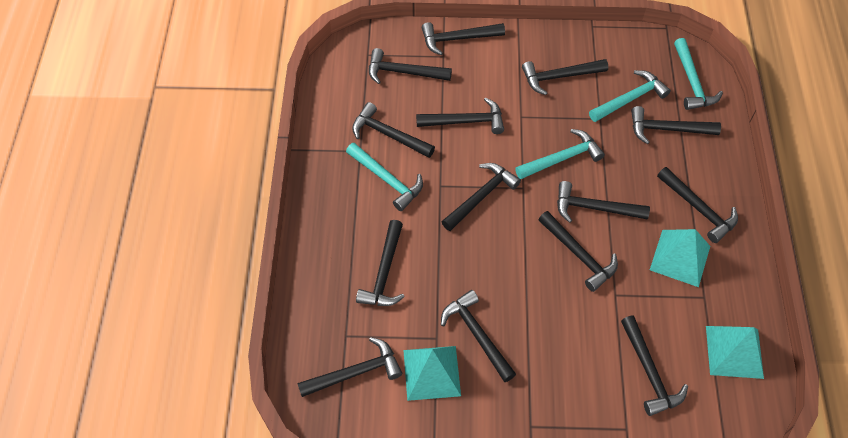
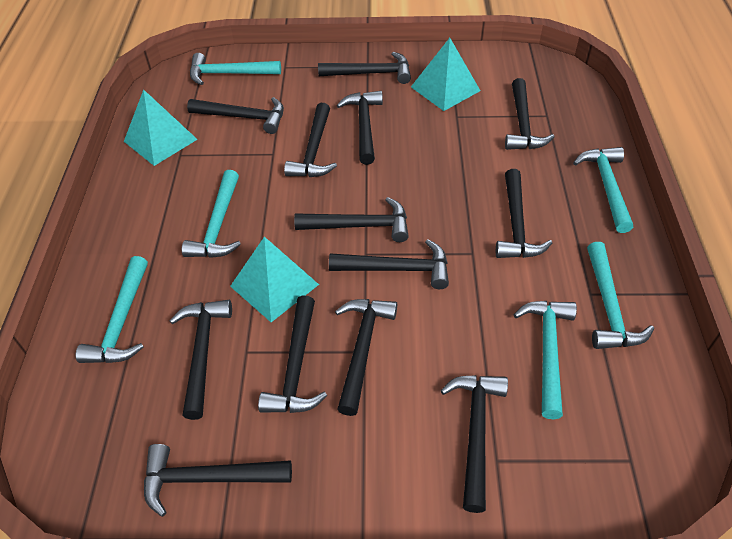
black hammer: [297,337,402,397] [352,102,435,158] [356,220,405,306] [369,48,452,84] [416,98,504,134] [422,22,505,55] [441,290,516,382] [442,163,521,231] [522,59,608,95] [538,211,618,292] [557,181,650,223] [621,316,688,416] [631,106,721,144] [657,167,738,243] = 14 -> [144,444,292,517] [170,300,232,420] [187,97,284,134] [258,295,327,413] [284,103,337,177] [294,197,409,242] [318,52,411,84] [329,239,449,289] [335,299,397,416] [337,91,383,165] [440,375,508,513] [496,169,552,258] [505,78,555,150] = 13
turquoise hammer: [346,143,423,211] [515,129,605,179] [589,70,671,122] [674,38,723,110] = 4 -> [76,256,148,363] [182,170,241,258] [190,53,281,85] [514,301,577,419] [573,147,633,233] [587,242,654,349] = 6

